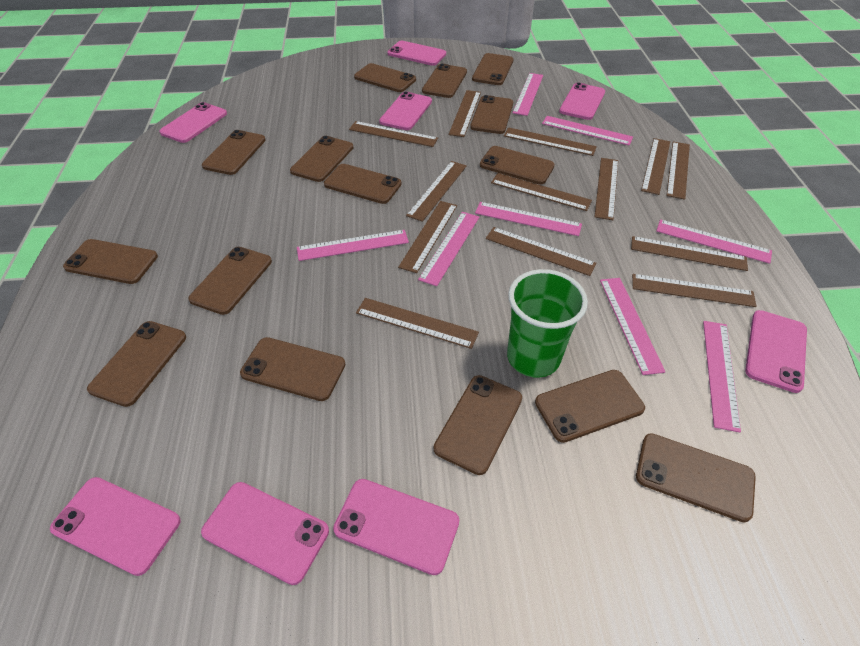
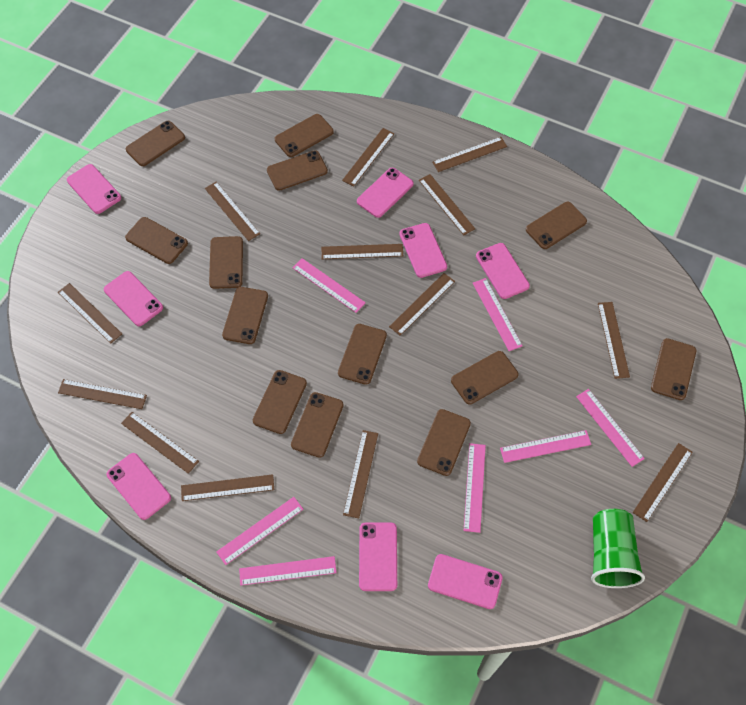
brown phone: [63,239,158,284] [87,321,186,407] [188,247,272,315] [202,130,265,175] [240,337,346,401] [290,136,353,182] [324,164,401,204] [354,63,416,92] [422,64,467,98] [434,375,522,475] [470,95,513,134] [472,53,514,85] [480,146,555,184] [535,370,645,443] [636,433,756,522] = 15 -> [125,217,188,264] [126,121,185,166] [209,236,243,289] [222,287,268,344] [253,370,307,434] [267,150,328,191] [275,114,334,157] [291,392,344,458] [338,324,387,385] [417,409,471,476] [451,351,519,405] [526,202,587,249] [651,338,696,400] = 13
pink ruler: [297,230,409,261] [418,212,479,286] [475,202,582,236] [513,73,543,116] [542,116,633,145] [600,278,665,375] [656,219,772,264] [703,321,741,432] = 8 -> [216,497,303,565] [239,556,337,585] [293,258,366,313] [464,443,486,533] [473,278,523,351] [500,430,591,463] [576,389,645,467] = 7

